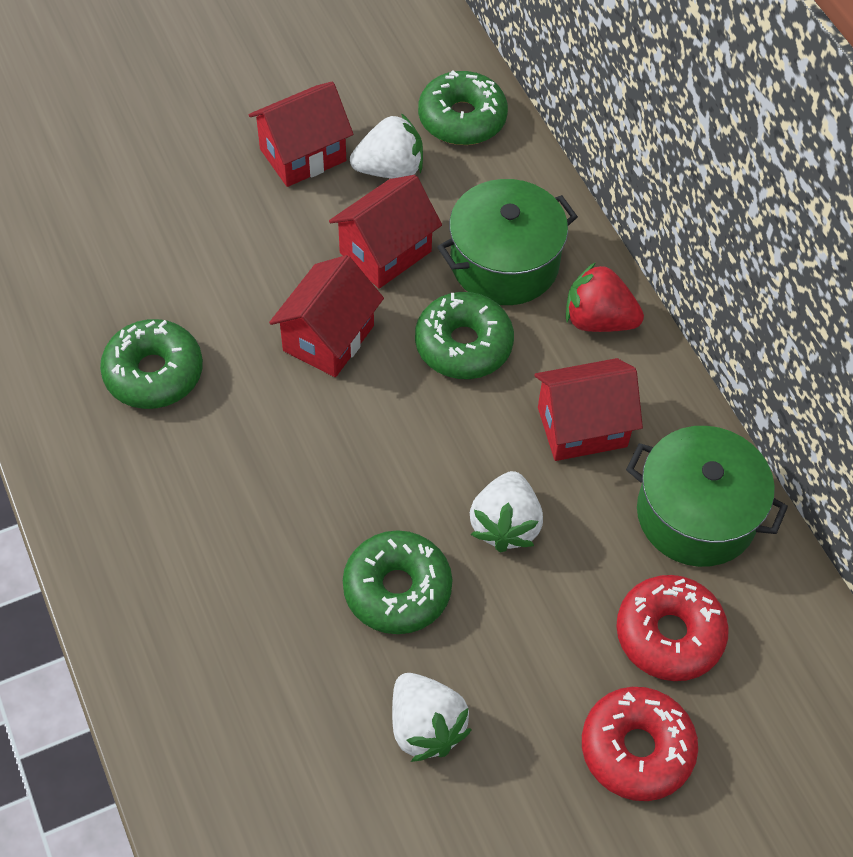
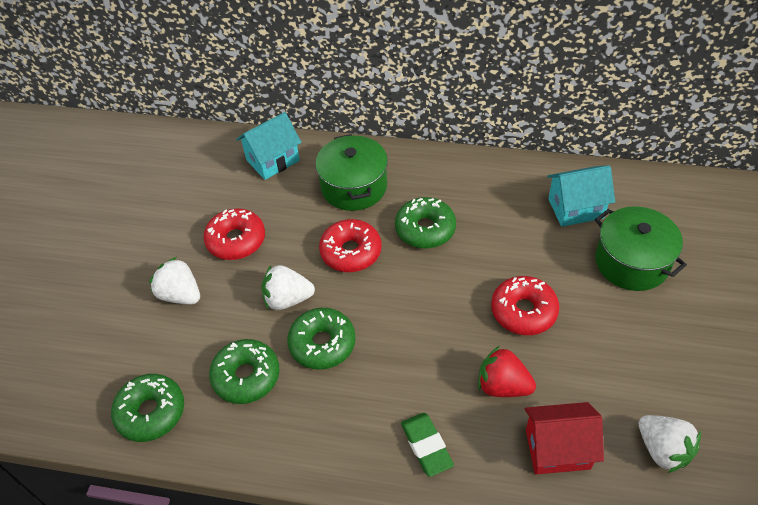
green eraser: none = 0 -> [401,413,454,477] = 1
red donut: [582,687,698,801] [616,575,729,681] = 2 -> [203,208,265,260] [319,219,381,272] [491,276,559,335] = 3
red house: [249,82,353,187] [269,255,384,377] [329,175,442,289] [534,358,643,461] = 4 -> [525,402,604,474] = 1
turquoise house: none = 0 -> [236,112,302,180] [547,165,615,227] = 2

